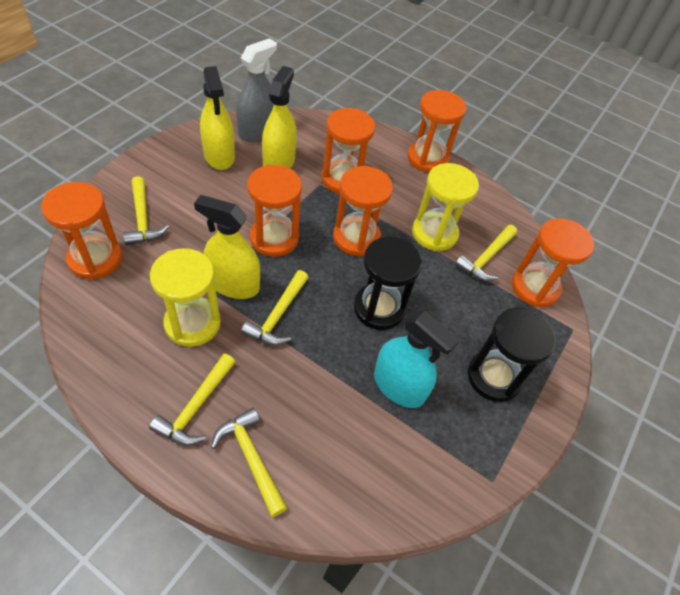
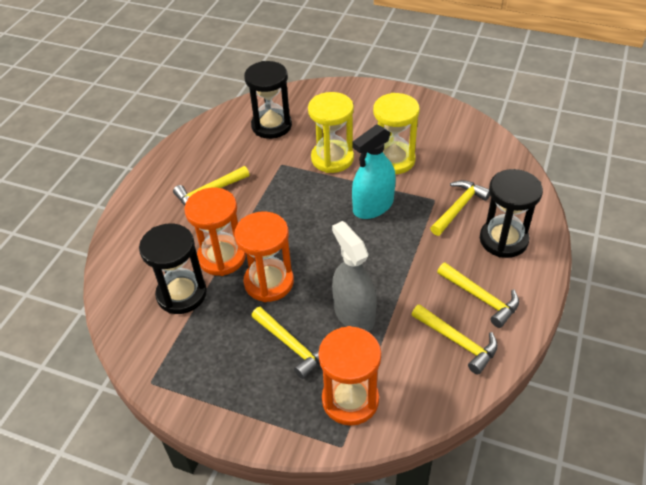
black hourglass: [354,237,422,330] [467,308,556,402] = 2 -> [139,224,207,314] [244,61,292,139] [480,169,543,258] = 3
orange hourglass: [41,182,122,280] [247,165,302,257] [321,108,375,194] [333,166,393,257] [407,90,466,173] [512,218,594,307] = 6 -> [184,188,246,276] [234,211,294,302] [318,326,381,426] = 3
yellow spray bottle: [194,195,260,299] [200,66,235,170] [262,66,297,168] = 3 -> none = 0

